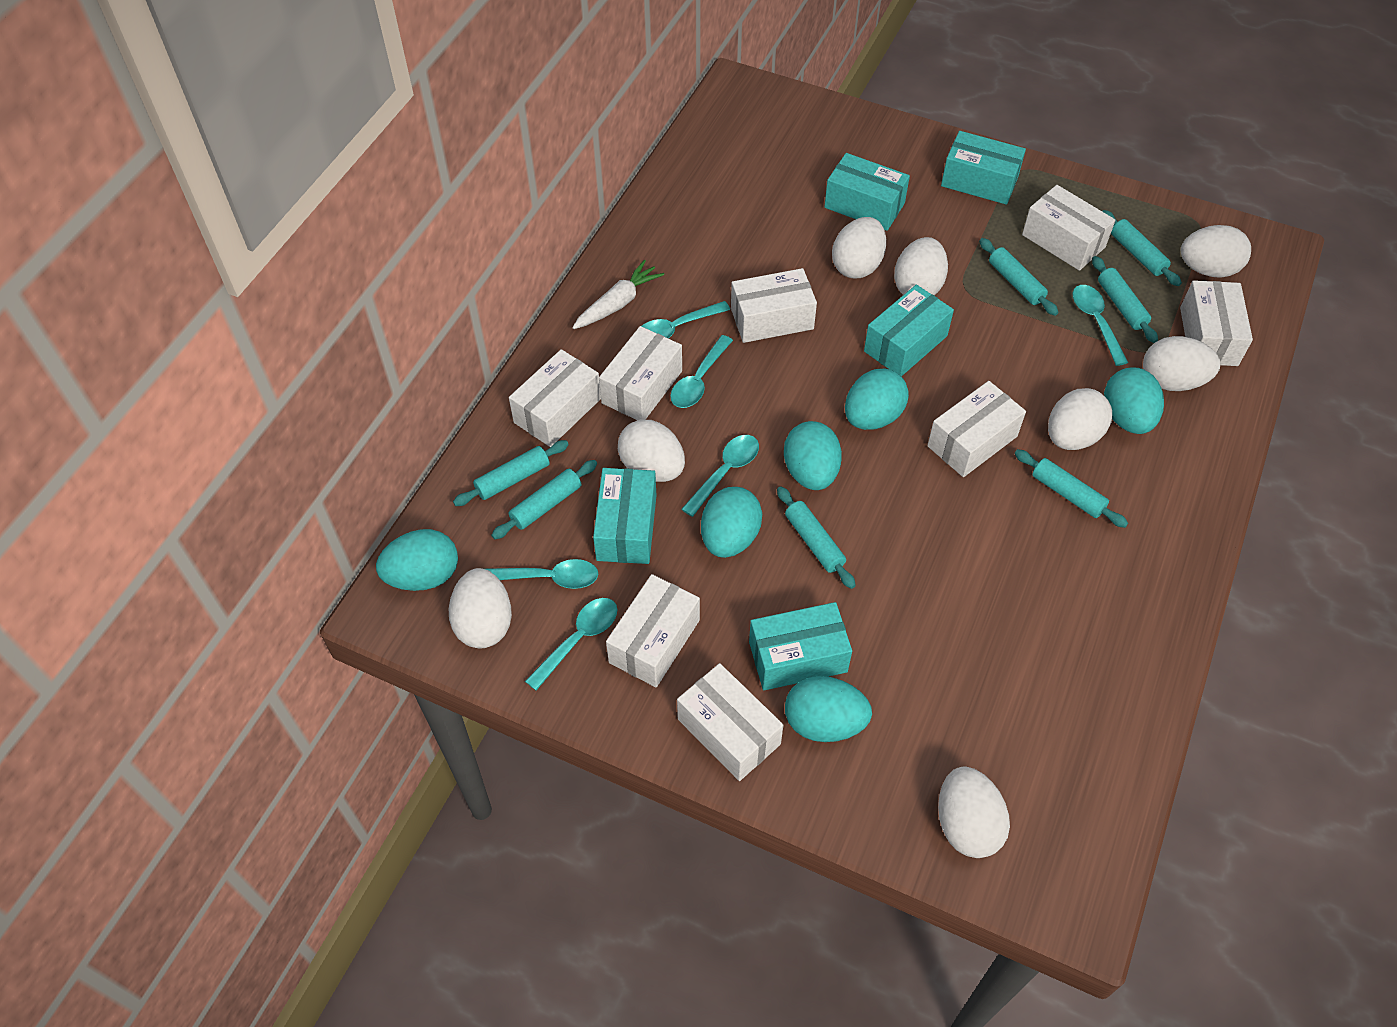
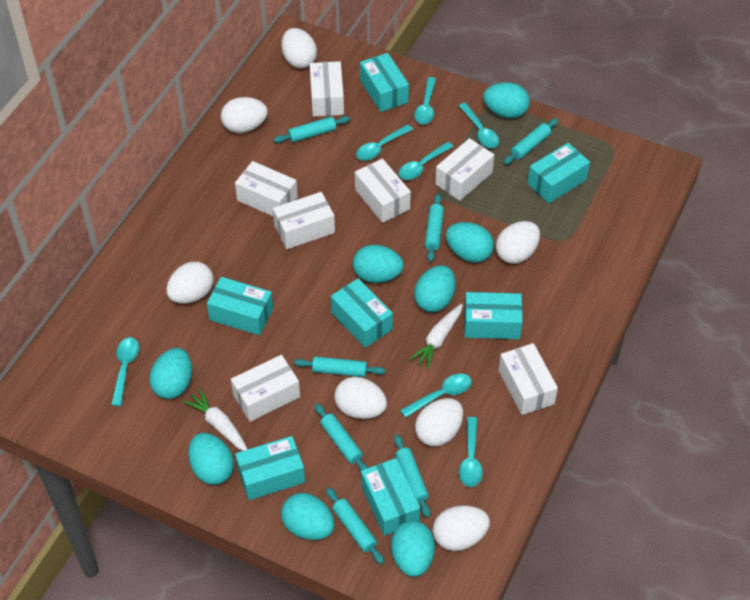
turquoise box: [593,468,656,564] [749,602,852,690] [824,153,910,231] [864,285,954,376] [941,131,1026,205] = 5 -> [207,277,273,335] [235,436,305,500] [331,278,393,348] [360,53,409,112] [361,458,420,536] [464,292,523,339] [527,143,590,203] = 7
turquoise egg: [376,529,458,591] [701,487,762,558] [784,421,842,490] [785,676,872,742] [845,368,909,430] [1104,368,1164,434] = 6 -> [149,348,192,399] [188,433,234,485] [281,493,335,540] [353,245,404,283] [391,521,435,577] [414,265,456,312] [446,222,494,263] [483,82,530,118] = 8
turquoise spoon: [485,559,598,589] [525,598,617,691] [642,301,730,339] [670,335,733,408] [681,435,759,517] [1072,285,1128,366] = 6 -> [111,337,139,406] [356,124,413,161] [398,142,454,180] [400,373,472,418] [414,77,436,124] [459,103,499,148] [459,417,483,487] = 7
white box: [509,349,601,447] [599,326,682,420] [606,574,700,687] [677,663,783,781] [731,268,817,343] [927,381,1026,477] [1022,185,1116,271] [1180,280,1253,366] = 8 -> [231,355,300,422] [235,161,298,216] [273,192,335,249] [310,61,344,117] [355,159,411,223] [435,138,494,201] [498,343,558,415] = 7
white carrot: [572,260,664,329] = 1 -> [183,388,248,451] [409,304,463,369] = 2
white egg: [449,568,512,648] [618,420,685,482] [832,217,886,278] [894,237,948,295] [938,766,1010,858] [1048,388,1112,450] [1143,336,1220,391] [1181,225,1251,278] = 8 -> [166,262,214,304] [221,97,268,133] [281,28,317,68] [335,377,387,419] [415,398,463,447] [433,505,490,551] [496,221,540,264] = 7

